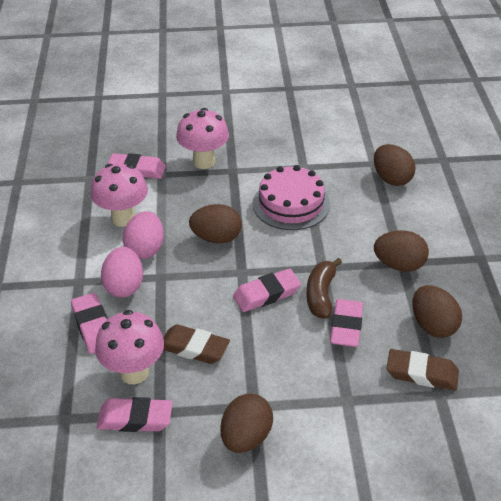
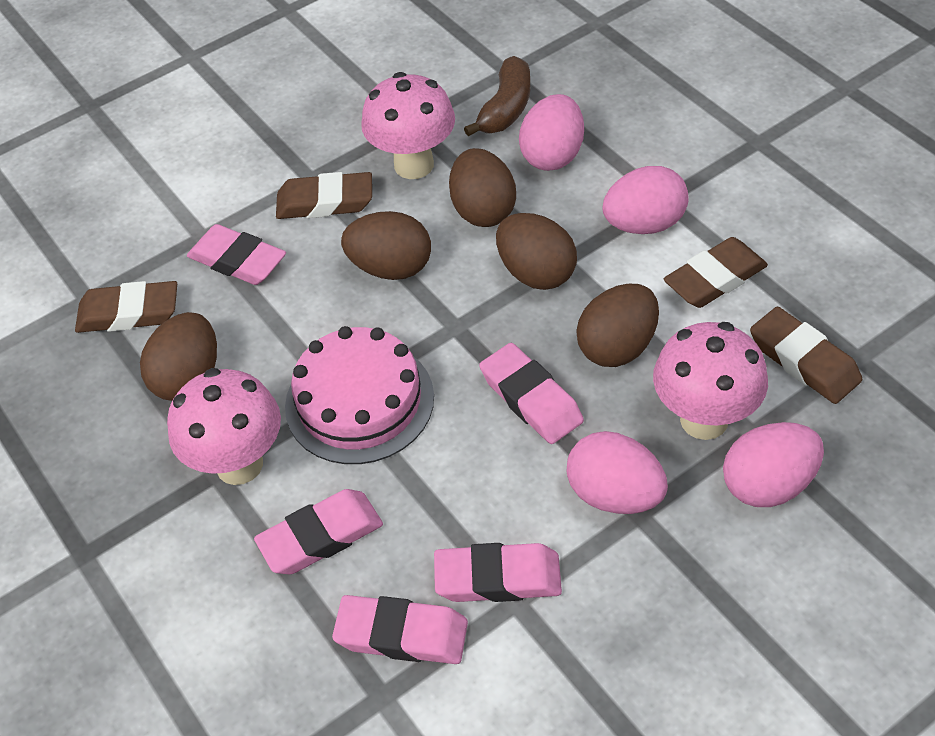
brown eraser: [163,324,230,364] [387,349,459,390] = 2 -> [75,281,177,333] [276,172,372,219] [663,237,768,308] [750,307,862,404] = 4
pink egg: [101,247,143,298] [123,211,164,259] = 2 -> [519,94,584,171] [567,431,668,514] [603,166,689,234] [723,422,824,507] = 4

